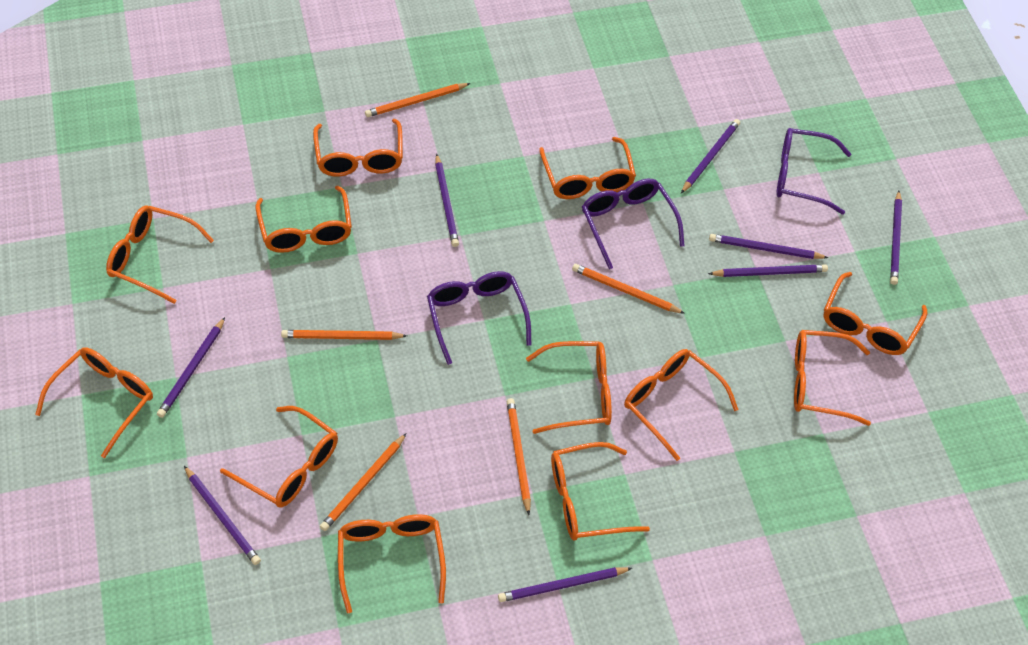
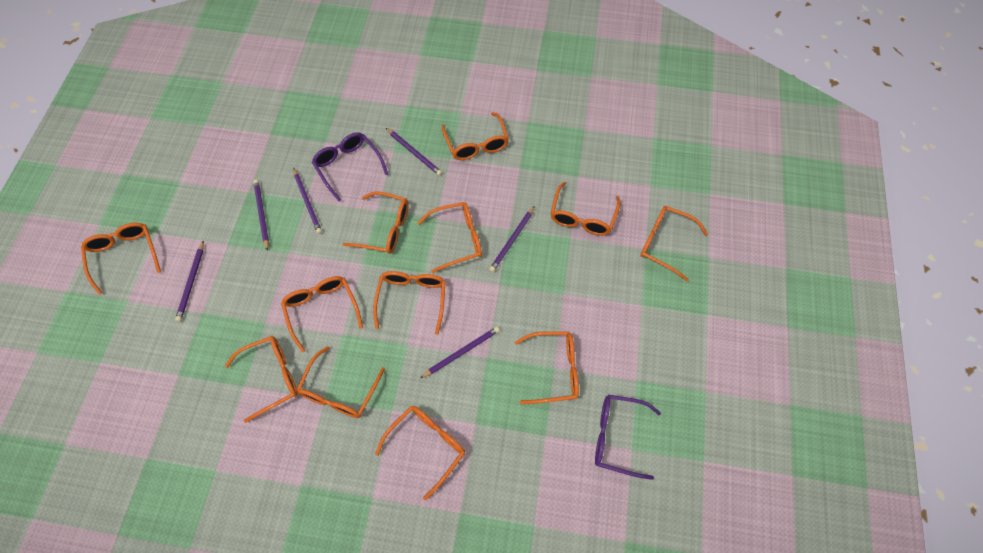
orange pencil: [281,330,407,340] [320,433,407,531] [365,83,471,117] [507,398,531,515] [572,264,685,314] = 5 -> none = 0
purple glasses: [427,271,532,365] [582,179,685,269] [776,128,851,215] = 3 -> [312,132,388,201] [595,395,661,480] = 2
purple pencil: [157,317,225,418] [184,466,261,565] [435,154,459,247] [498,567,632,602] [681,119,740,193] [708,264,828,277] [709,234,828,259] [890,191,902,285] = 8 -> [175,241,204,322] [253,180,269,251] [293,168,322,234] [386,128,442,176] [420,327,500,378] [489,206,535,272] = 6

